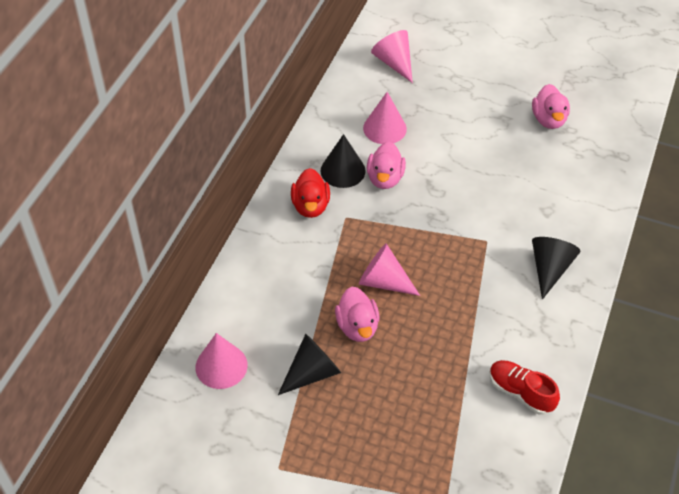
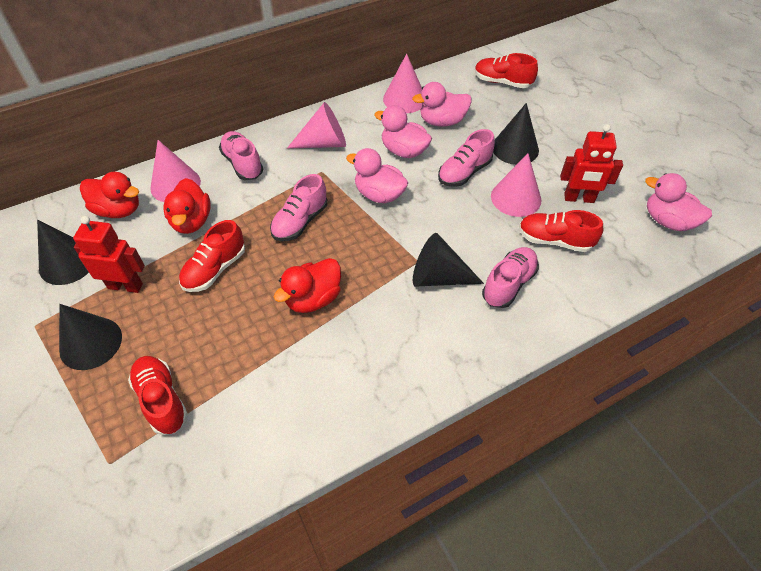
black cone: [278,334,341,395] [321,134,366,188] [532,237,581,300] = 3 -> [37,220,89,285] [59,304,122,370] [413,233,484,286] [493,103,539,165] = 4
pink duck: [335,286,379,342] [367,141,406,189] [532,84,570,129] = 3 -> [346,148,408,203] [374,105,432,158] [412,82,471,127] [645,173,712,231] = 4
pink shoe: none = 0 -> [219,131,263,180] [270,174,327,241] [438,129,495,187] [482,247,539,308] = 4
red duck: [291,168,330,218] = 1 -> [80,172,139,218] [163,178,210,234] [274,258,341,313] = 3
red robot: none = 0 -> [73,216,145,293] [560,124,623,203] = 2
red shoe: [490,360,560,415] = 1 -> [128,356,188,435] [179,220,245,292] [475,53,538,88] [519,210,603,252] = 4

